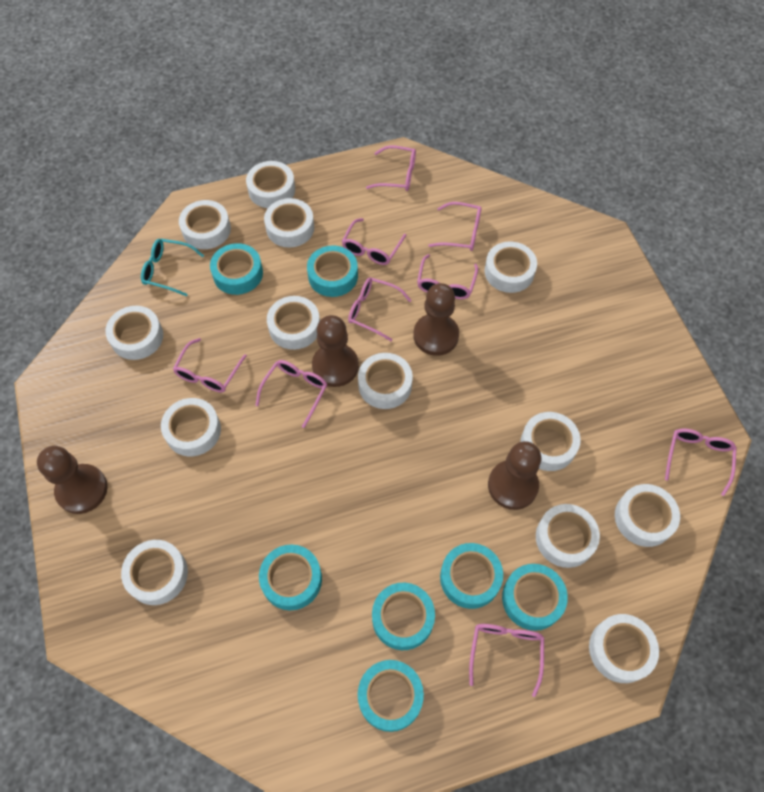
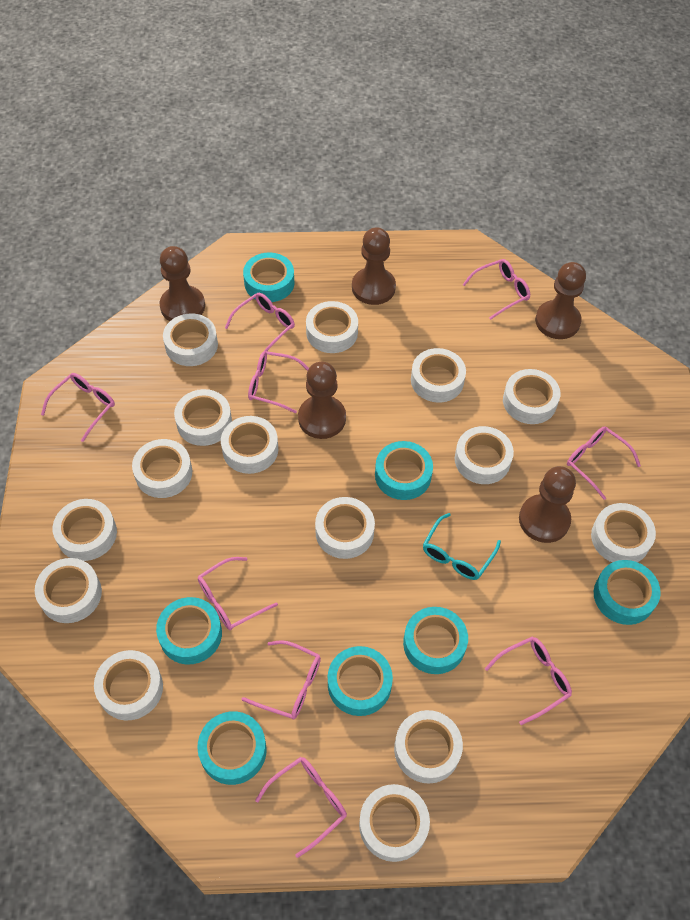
brown pawn: [37,446,108,514] [312,315,359,387] [413,283,459,356] [488,441,541,510] = 4 -> [160,246,205,321] [298,362,346,439] [352,227,396,305] [519,466,576,543] [535,262,586,339] = 5
white tape: [105,306,163,360] [121,540,188,605] [161,398,221,456] [179,200,231,249] [246,161,295,208] [264,198,314,248] [267,296,320,350] [358,353,413,409] [485,242,537,293] [520,412,581,471] [536,504,600,568] [589,614,659,683] [615,484,680,547] = 13 -> [35,558,102,623] [53,499,117,561] [94,650,163,720] [132,439,192,498] [163,313,218,366] [174,389,232,446] [221,416,278,474] [306,301,358,353] [315,497,375,559] [359,784,430,862] [394,710,463,784] [411,348,466,403] [455,426,514,484] [503,369,560,424] [591,503,656,562] = 15

